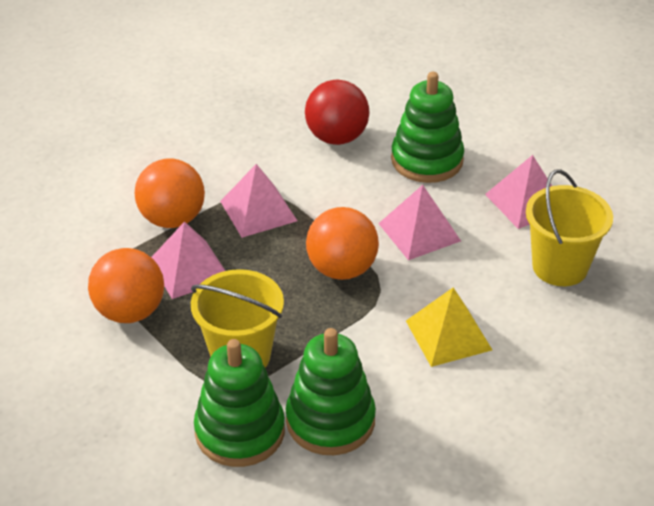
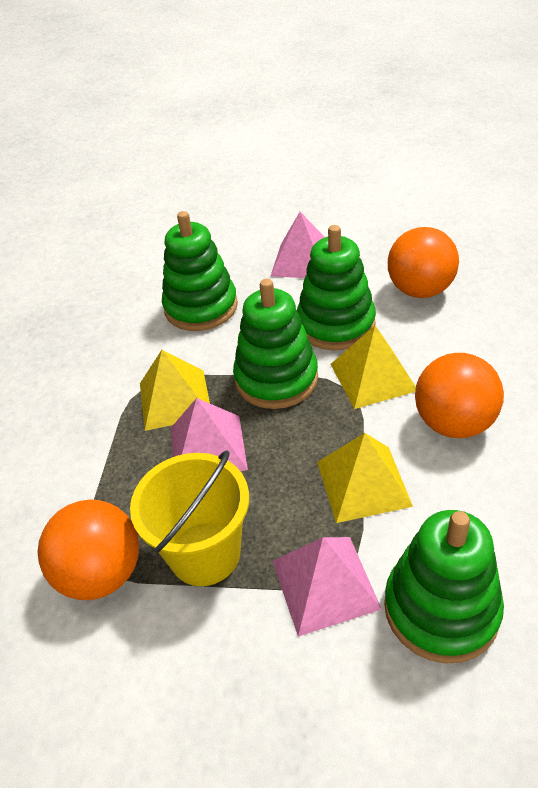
green stacking toy: [194,339,285,467] [286,328,376,455] [391,72,464,183] = 3 -> [162,211,238,331] [233,279,318,409] [297,225,376,350] [384,510,504,664] = 4
pink pyramid: [151,221,225,299] [220,164,297,238] [378,185,461,260] [485,155,552,229] = 4 -> [171,398,248,471] [271,212,325,278] [273,537,382,637] = 3
red ball: [305,80,370,145] = 1 -> none = 0
yellow bucket: [191,269,284,368] [526,169,613,286] = 2 -> [130,450,249,586] = 1
yellow pyramid: [406,288,492,367] = 1 -> [140,350,210,431] [317,433,413,523] [331,326,416,409] = 3

